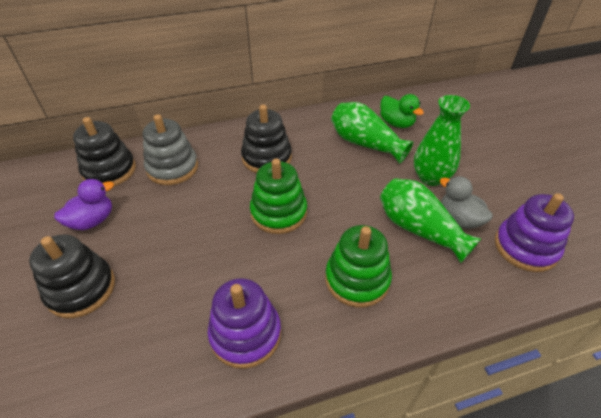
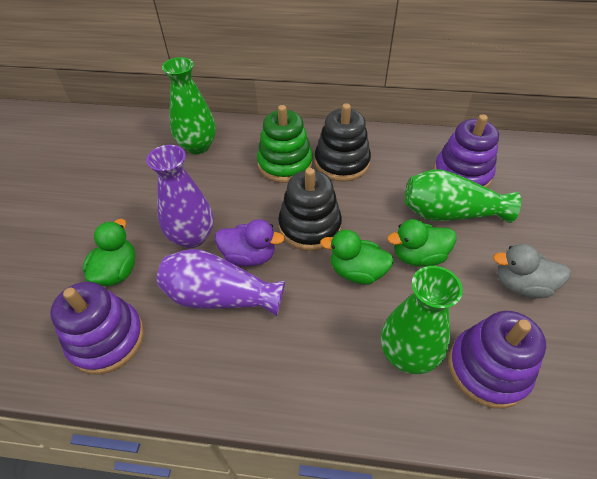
black stacking toy: [29,234,115,318] [73,117,136,187] [241,105,292,173] = 3 -> [278,168,342,251] [315,103,371,182] = 2
green duck: [380,94,424,128] = 1 -> [83,219,135,286] [320,230,394,284] [387,219,456,266] = 3
green stacking toy: [250,159,307,234] [325,225,392,308] = 2 -> [257,105,313,183] = 1
grey stacking toy: [143,114,198,185] = 1 -> none = 0
purple stacking toy: [208,278,281,369] [495,193,574,272] = 2 -> [50,282,144,374] [434,114,499,188] [448,311,546,409] = 3
purple vase: none = 0 -> [146,145,214,248] [157,249,285,317] = 2

